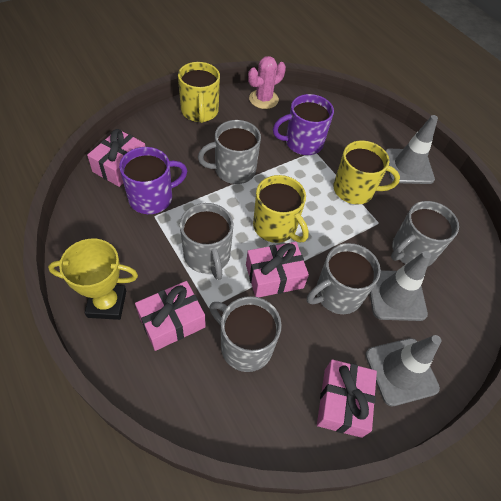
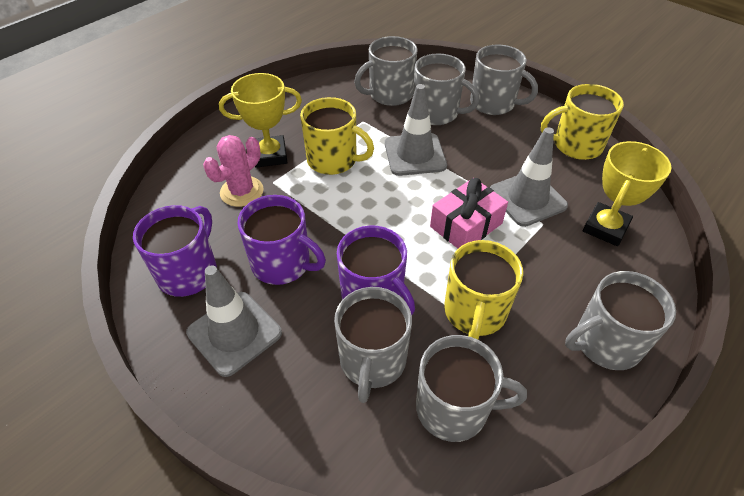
grey mug: [180,203,233,280] [198,120,261,184] [209,296,282,372] [307,243,381,314] [391,201,459,266] = 5 -> [334,287,412,403] [354,36,418,106] [413,53,479,125] [416,335,527,442] [470,45,538,115] [565,271,676,370] = 6
pink gift: [87,129,145,187] [135,281,206,351] [246,242,309,297] [317,359,377,438] = 4 -> [430,178,508,248] = 1
purple mug: [119,147,187,214] [273,94,334,155] = 2 -> [133,205,217,297] [237,195,326,285] [337,225,415,315] = 3
yellow trophy: [48,239,138,320] = 1 -> [219,73,302,168] [583,141,671,246] = 2

